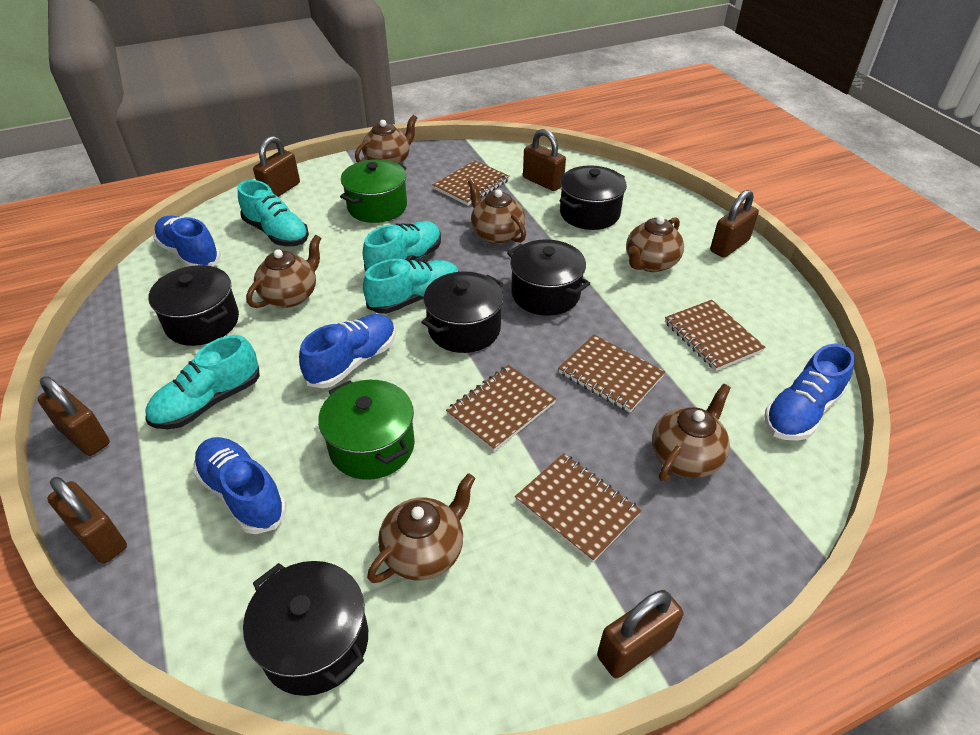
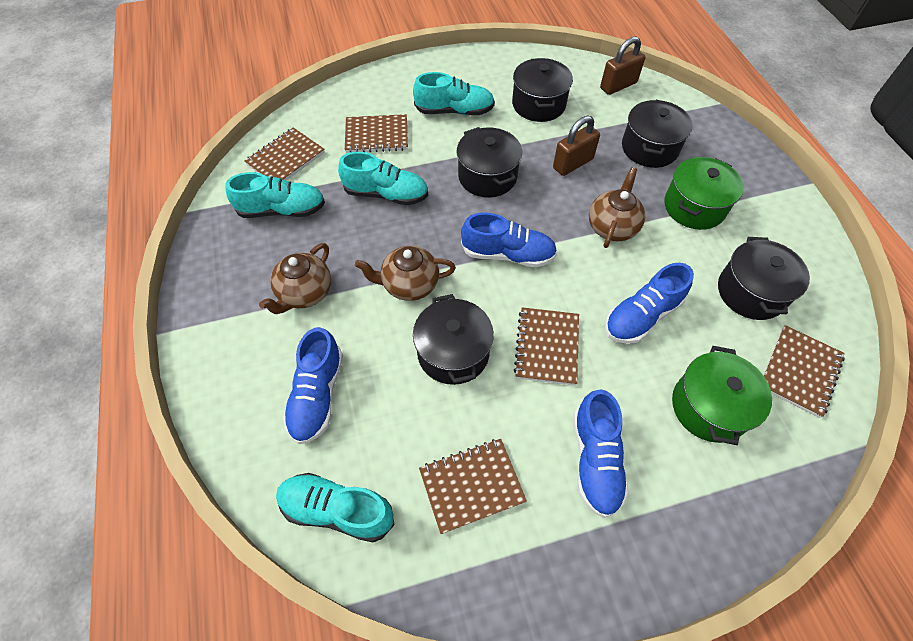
brown padlock: [37,376,110,456] [47,477,127,564] [253,136,300,197] [523,129,566,191] [597,590,683,678] [710,190,759,258] = 6 -> [553,116,600,176] [600,36,645,95] = 2
brown teapot: [246,235,321,308] [355,115,417,164] [367,473,476,583] [468,179,526,244] [626,216,684,272] [652,384,731,481] = 6 -> [259,243,331,314] [355,246,456,301] [589,167,645,248] = 3

